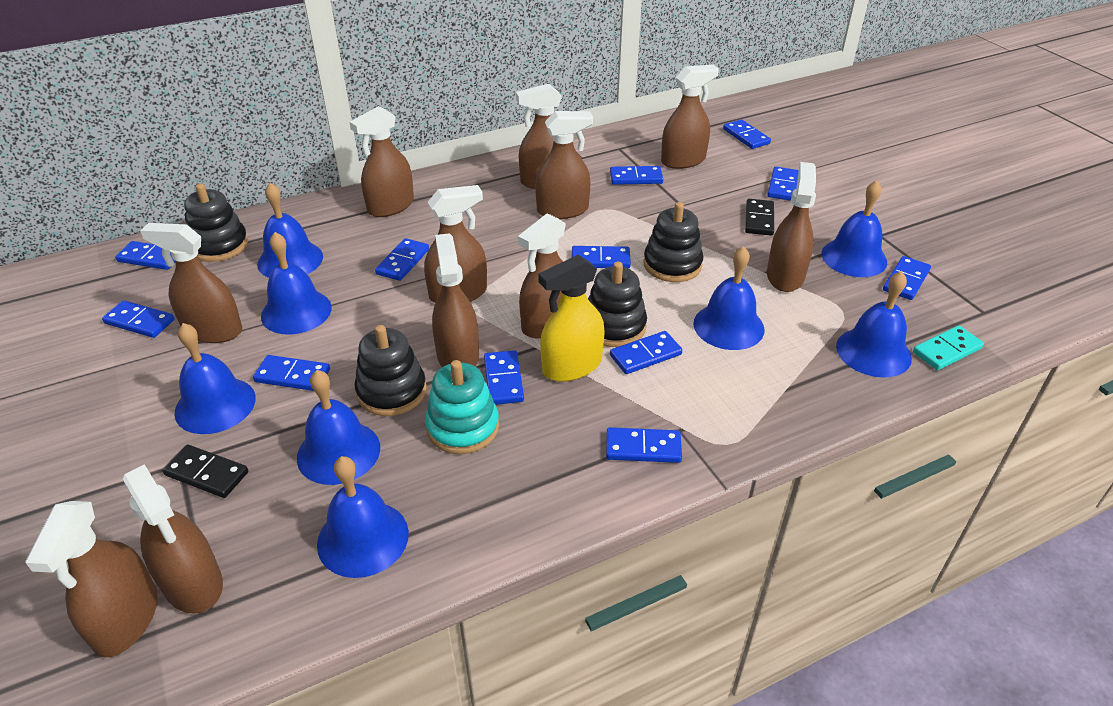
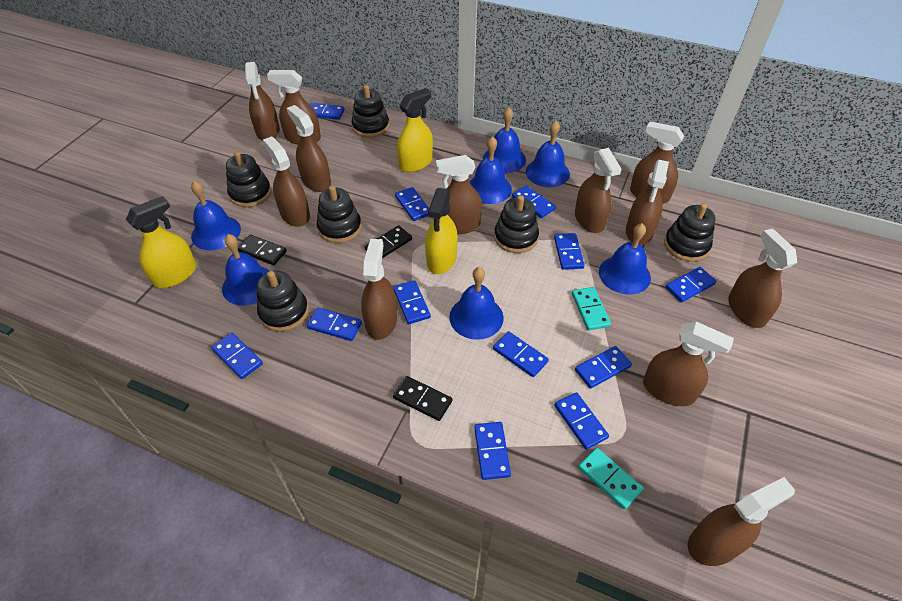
black domino: [162,445,248,498] [745,199,774,236] = 2 -> [238,234,287,265] [365,225,412,258] [393,376,452,421] = 3
black stacking toy: [184,183,248,262] [354,325,427,416] [588,262,647,347] [643,202,703,282] = 4 -> [226,151,271,207] [257,271,309,332] [317,185,362,243] [352,85,389,138] [494,195,539,253] [664,203,716,262] = 6
blue bell: [174,323,256,434] [257,183,323,278] [261,232,332,335] [297,370,380,485] [317,456,409,578] [693,246,765,350] [821,180,887,277] [836,271,912,377] = 8 -> [191,181,241,250] [222,234,269,306] [449,267,504,340] [469,136,512,204] [483,107,526,173] [526,121,570,187] [599,223,651,295] = 7
brown spray bottle: [25,501,158,658] [123,464,223,614] [140,223,242,343] [349,106,414,217] [424,185,487,303] [432,233,479,367] [516,84,562,189] [518,213,566,338] [535,111,593,219] [661,65,719,169] [767,162,816,292] = 11 -> [245,62,280,141] [263,136,310,227] [267,70,321,145] [287,105,331,192] [361,239,397,340] [436,155,482,234] [575,148,621,233] [626,160,669,245] [630,122,684,204] [643,321,734,406] [688,477,795,566] [728,228,797,328] = 12
turquoise domino: [913,326,984,370] = 1 -> [572,287,611,330] [578,448,643,509] = 2
turquoise stacking toy: [425,360,499,454] = 1 -> none = 0
yellow spray bottle: [538,255,605,382] = 1 -> [126,196,196,288] [397,88,433,172] [425,188,458,274] = 3

